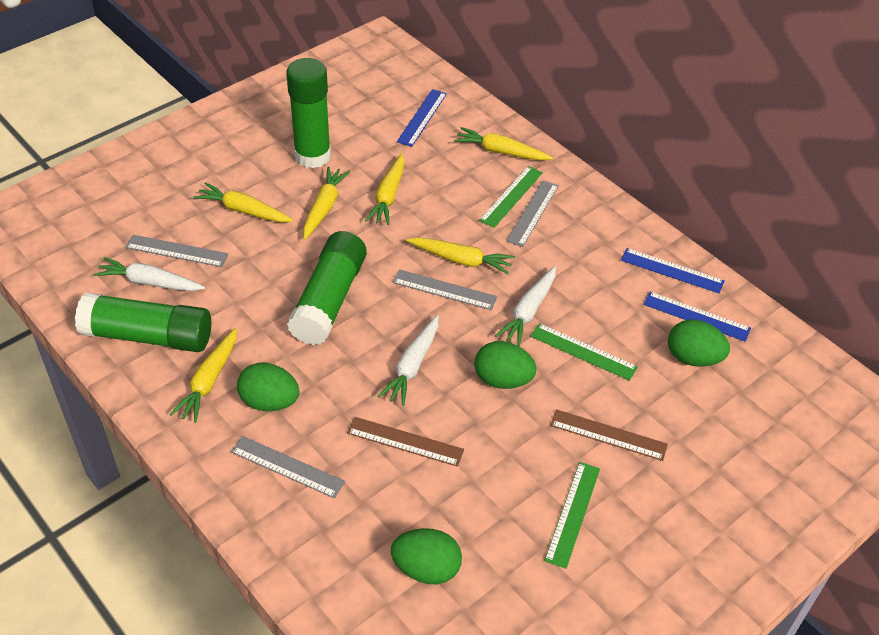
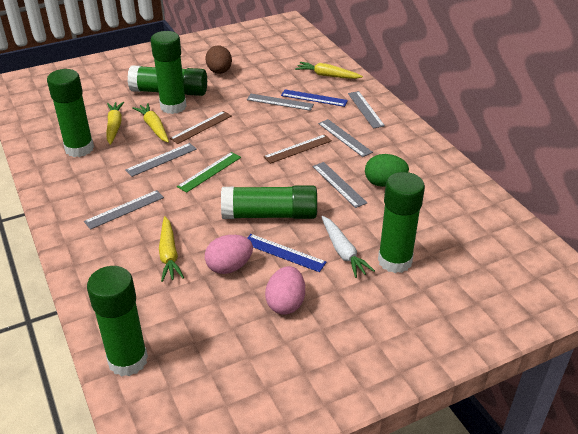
blue ruler: [397,89,447,147] [621,248,724,293] [644,292,751,342] = 3 -> [247,234,327,272] [281,89,348,107] = 2
brown egg: none = 0 -> [205,45,232,74] = 1
green egg: [237,362,300,411] [391,528,462,584] [474,341,537,389] [668,320,730,367] = 4 -> [365,154,409,187] = 1
green glue stick: [75,293,211,352] [286,58,331,168] [287,231,367,345] = 3 -> [47,69,94,157] [87,266,148,377] [127,65,207,96] [151,31,187,114] [221,185,317,219] [378,172,425,273] = 6
green ruler: [479,166,543,228] [531,323,638,381] [544,462,600,569] = 3 -> [177,152,241,193] = 1
grey ruler: [125,235,229,267] [231,436,345,498] [393,269,497,310] [506,180,559,247] = 4 -> [84,190,164,230] [125,143,197,177] [247,94,314,111] [312,162,367,208] [318,119,373,157] [348,91,385,128] = 6
pink egg: none = 0 -> [205,235,253,274] [265,266,305,315] = 2
white carrot: [94,257,205,291] [378,315,438,406] [495,266,556,346] = 3 -> [321,216,375,278] = 1
yellow carrot: [170,328,237,423] [193,182,294,222] [303,167,350,240] [365,153,405,225] [406,237,515,274] [454,127,553,160] = 6 -> [106,102,124,145] [132,103,169,143] [159,216,184,282] [295,62,363,79] = 4

